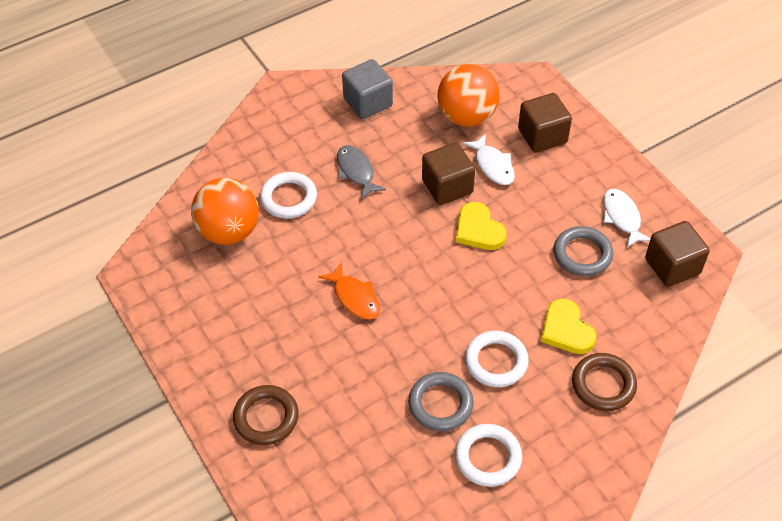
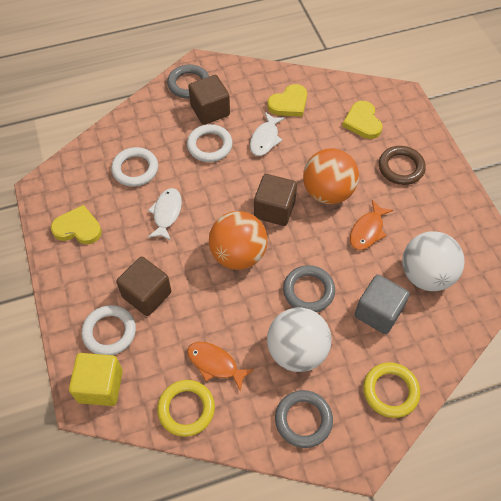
brown ring: [233,385,298,445] [572,353,637,411] = 2 -> [379,146,426,185] = 1
grey fish: [337,145,386,200] = 1 -> none = 0
grey ring: [408,372,474,431] [554,226,613,276] = 2 -> [167,64,209,98] [275,390,333,448] [283,265,335,312] = 3
orange fish: [318,262,380,320] = 1 -> [187,342,254,391] [350,200,393,250] = 2
white ball: none = 0 -> [267,307,331,372] [402,231,464,291] = 2
yellow cube: none = 0 -> [69,353,123,406] = 1
yellow heart: [456,202,507,250] [541,299,596,354] = 2 -> [51,205,102,244] [267,84,307,117] [342,101,382,139] = 3
yellow ring: none = 0 -> [157,380,215,437] [363,362,420,418] = 2

